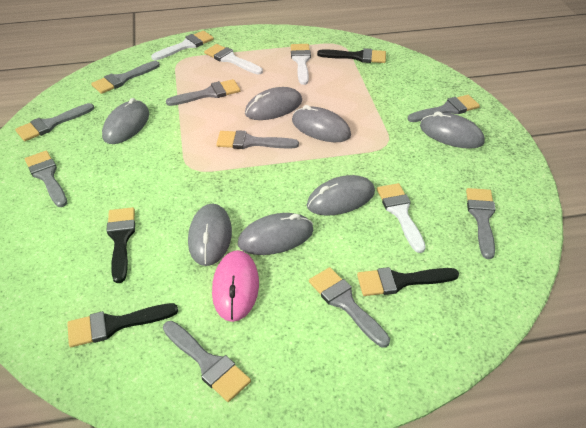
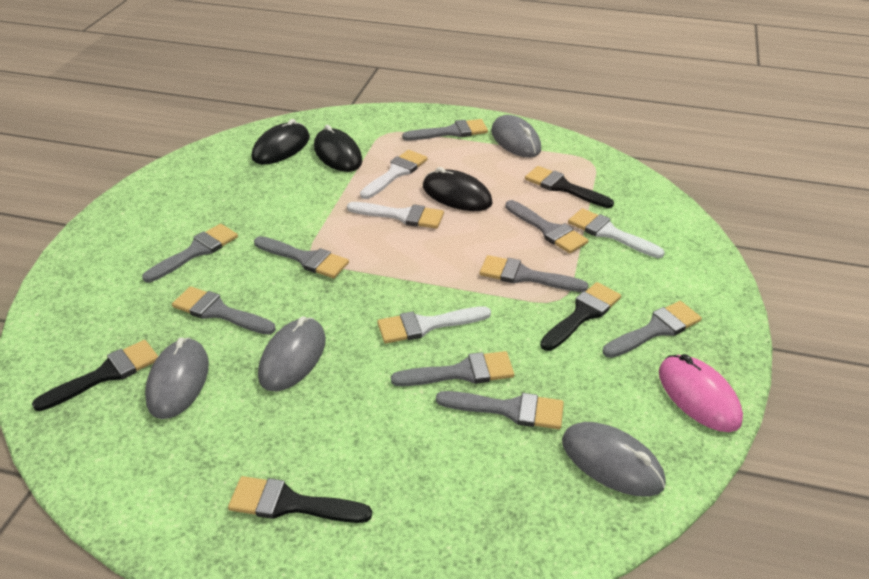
black mouse: none = 0 -> [251,119,310,164] [314,125,362,172] [423,167,493,211] = 3
grey mouse: [102,98,149,144] [188,204,232,266] [238,213,314,255] [245,87,302,120] [292,105,351,142] [307,175,375,216] [420,111,485,149] = 7 -> [145,338,209,419] [258,316,326,392] [491,115,541,158] [562,422,666,497] = 4

